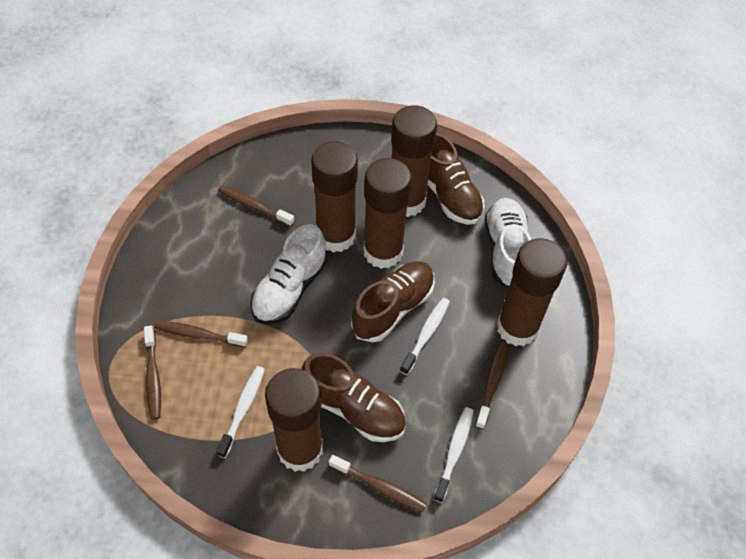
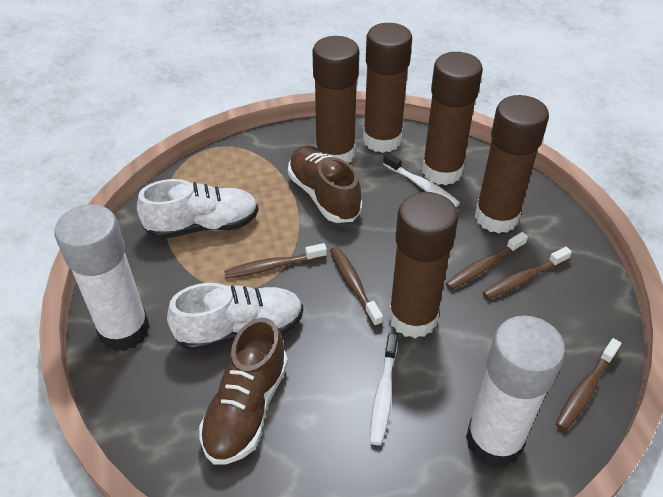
brown shoe: [301,353,406,442] [351,261,435,343] [428,132,484,225] = 3 -> [199,318,288,464] [288,146,362,223] = 2
white glue stick: none = 0 -> [54,204,150,351] [466,316,566,467] = 2
white toothbrush: [216,366,265,458] [400,298,450,375] [433,407,474,503] = 3 -> [370,333,398,445] [383,153,460,207] = 2

